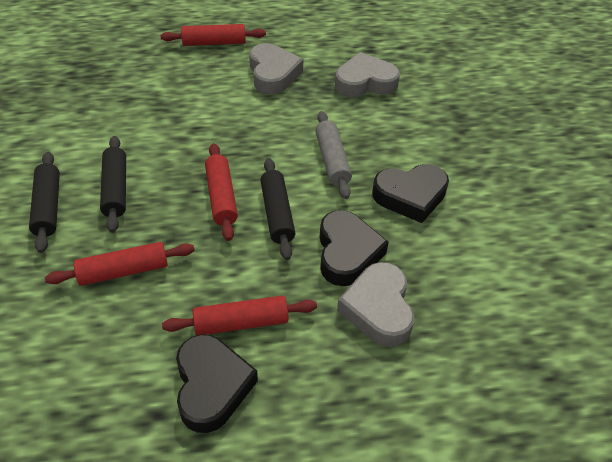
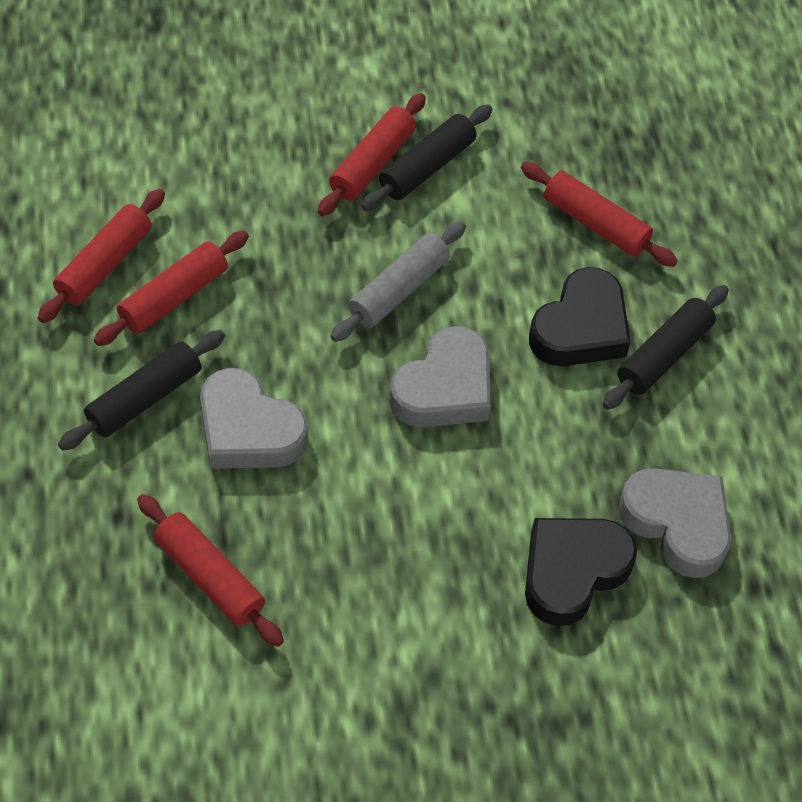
black heart: [176,334,258,433] [319,210,389,286] [372,164,449,223] = 3 -> [525,518,637,626] [529,267,631,366] = 2
red rolling pin: [45,242,195,286] [160,24,266,46] [162,296,317,335] [205,143,238,241] = 4 -> [38,189,165,323] [94,231,249,346] [137,494,284,647] [318,93,426,216] [521,162,678,267] = 5

